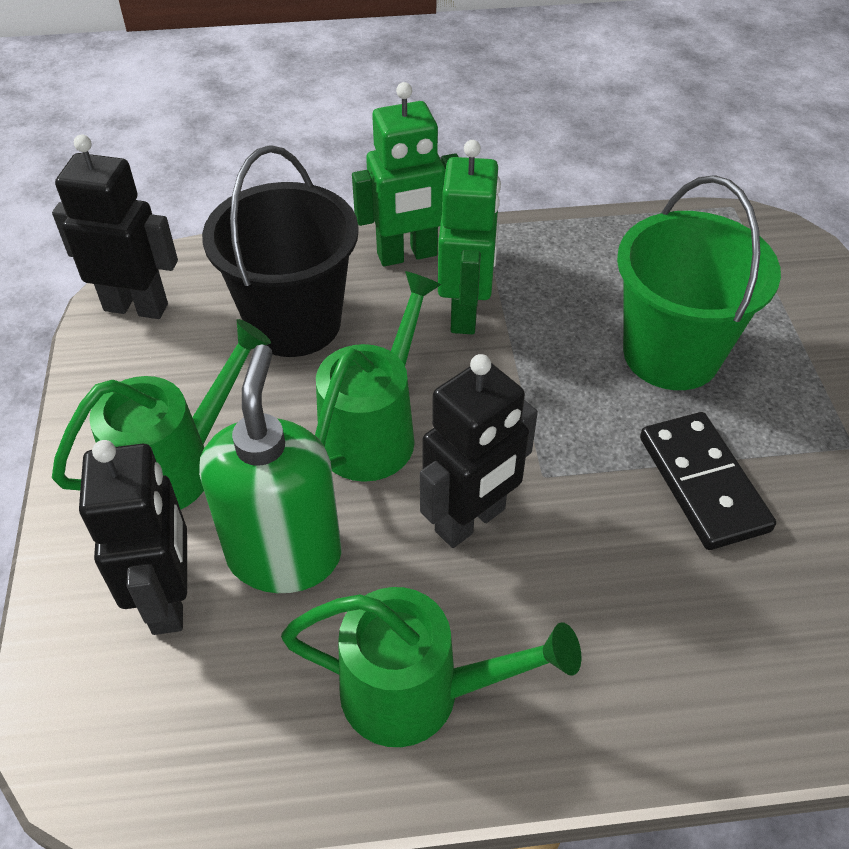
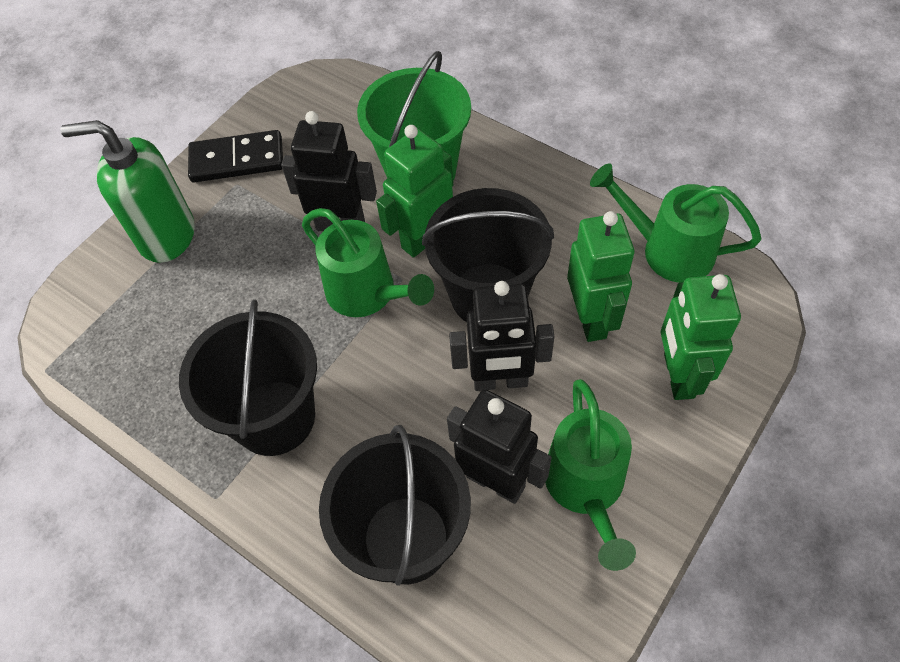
black bucket: [202,145,359,357] = 1 -> [179,299,317,456] [319,425,471,585] [422,188,554,322] = 3
green robot: [352,82,458,266] [438,140,501,335] = 2 -> [376,125,453,258] [567,211,634,342] [661,274,741,400] = 3

